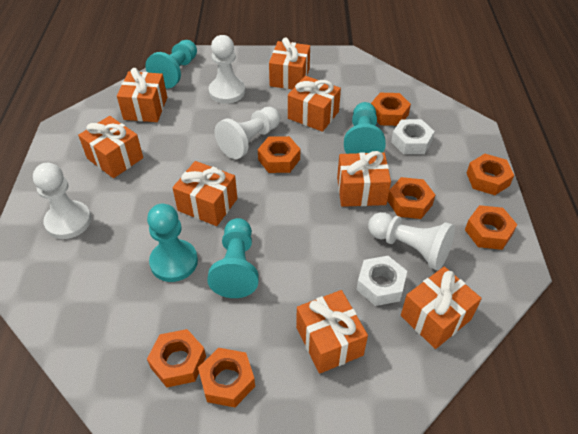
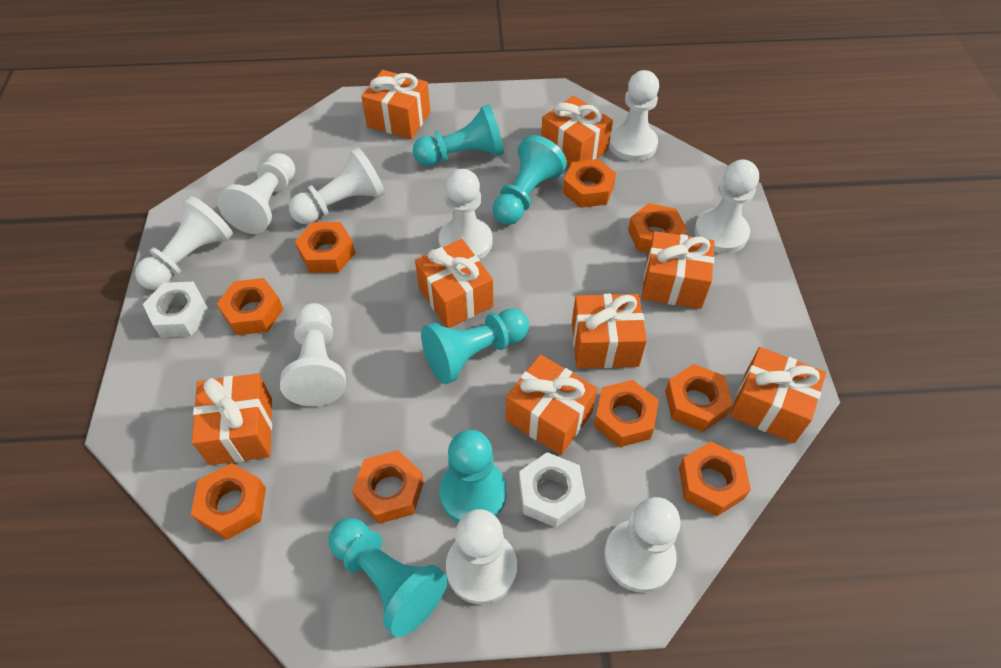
orange nut: [147,329,206,387] [198,348,255,407] [258,136,300,173] [371,93,411,126] [387,177,435,219] [465,205,518,250] [467,154,514,195] = 7 -> [191,463,266,540] [217,278,283,335] [295,222,355,273] [352,450,424,524] [563,159,616,208] [594,380,659,447] [628,203,687,253] [665,364,733,432] [679,442,751,516] = 9
turquoise pawn: [145,40,197,89] [147,204,198,282] [207,218,259,298] [344,102,386,154] = 4 -> [329,518,447,637] [413,105,504,166] [421,308,529,384] [439,430,507,523] [493,135,567,225] = 5
white pawn: [33,163,91,239] [209,35,245,104] [215,107,280,159] [368,212,455,271] = 4 -> [135,196,233,290] [217,153,295,234] [280,303,346,406] [289,147,385,224] [439,169,493,260] [446,509,517,604] [604,497,681,593] [609,70,659,162] [694,160,759,254] = 9

